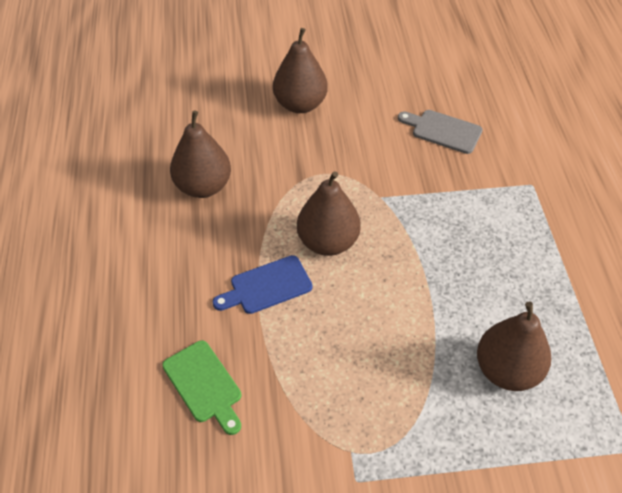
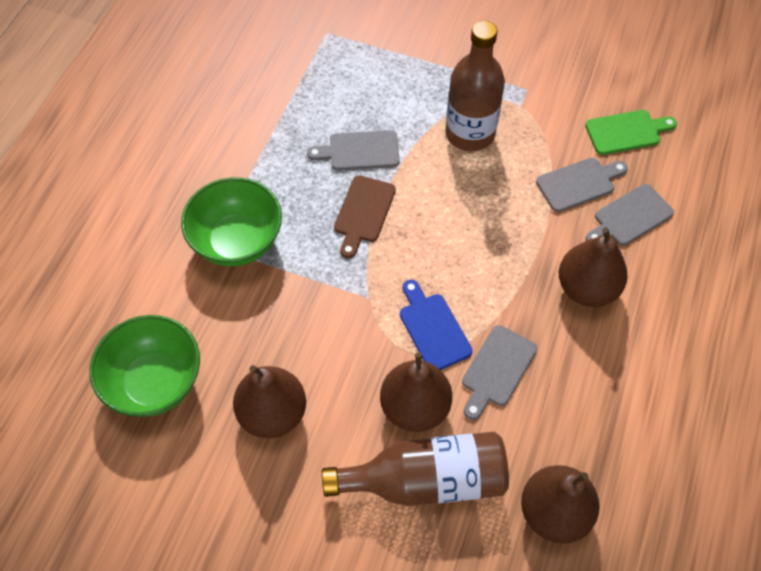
brown bottle: none = 0 -> [322,432,509,506] [445,21,505,151] = 2
brown cutting board: none = 0 -> [334,175,396,258] = 1
green bowl: none = 0 -> [89,315,200,417] [181,177,282,266] = 2
grey cutting board: [398,110,483,154] = 1 -> [307,130,400,171] [462,325,537,420] [536,158,628,212] [586,184,674,246] = 4

